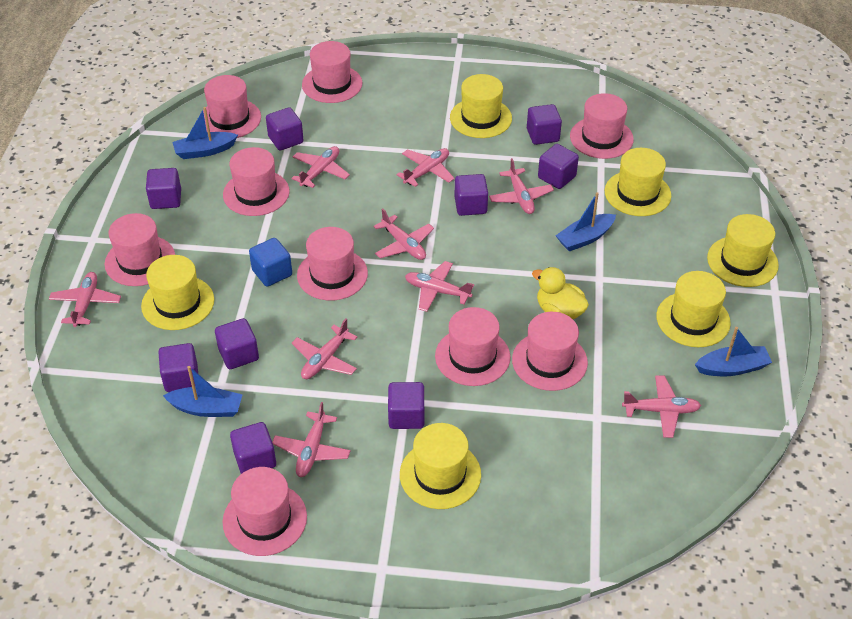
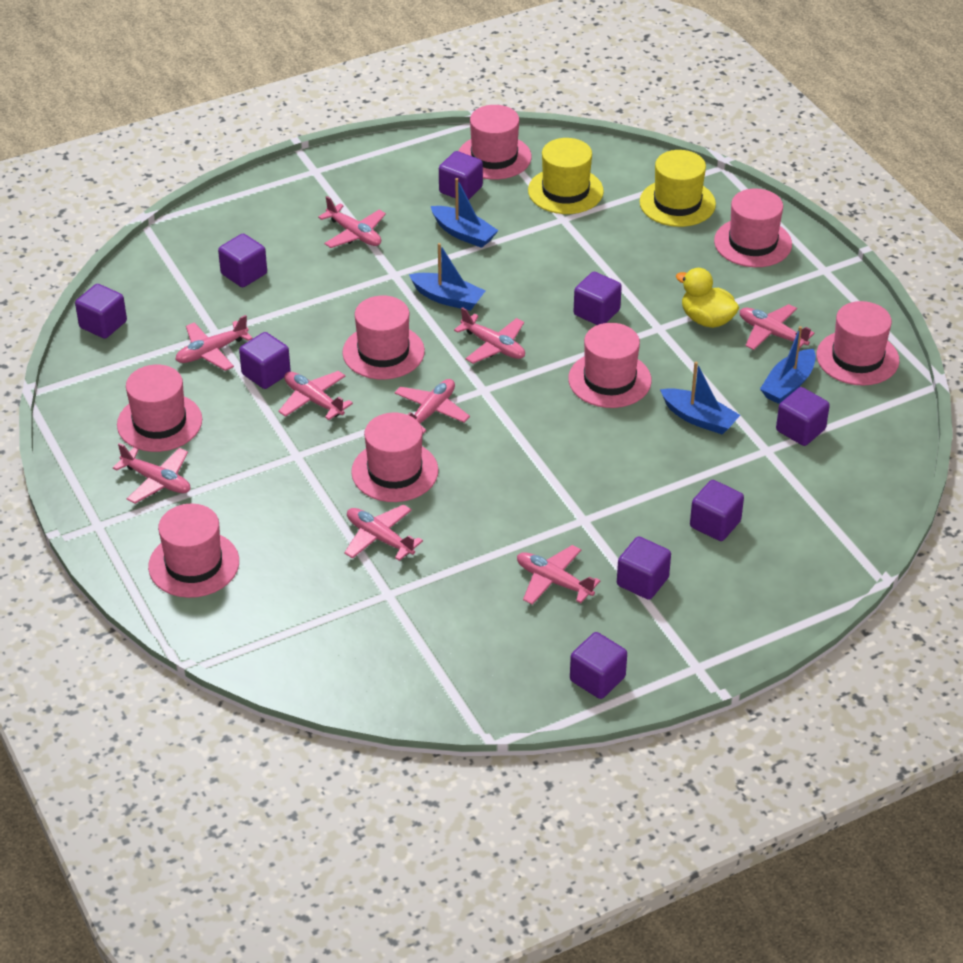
blue cube: [249,238,292,287] = 1 -> none = 0
pink hat: [105,213,175,286] [203,75,261,138] [223,147,290,216] [223,467,307,556] [297,227,368,300] [302,41,362,103] [435,307,510,386] [512,312,588,391] [570,93,634,159] = 9 -> [117,365,202,452] [148,503,239,598] [342,296,425,379] [351,413,438,502] [459,105,532,179] [568,323,652,408] [714,188,792,267] [816,301,899,386] = 8
yellow hat: [141,255,214,330] [400,423,481,509] [450,74,512,138] [605,148,671,216] [656,271,731,347] [707,214,779,287] = 6 -> [528,138,604,214] [640,150,716,227] = 2

